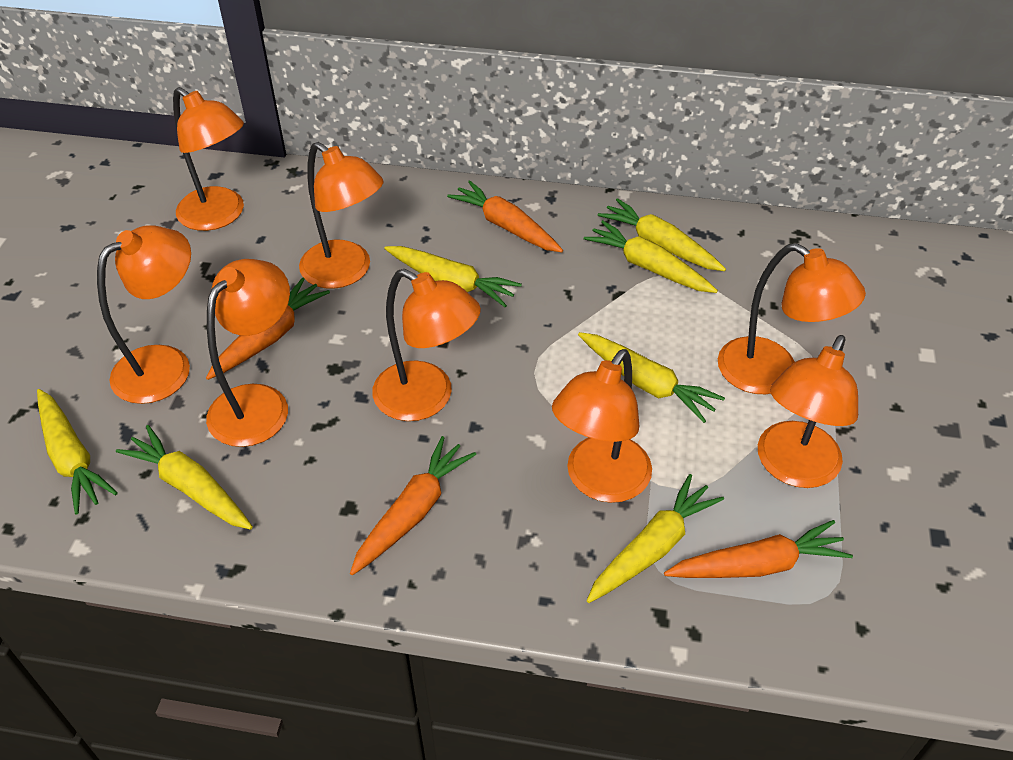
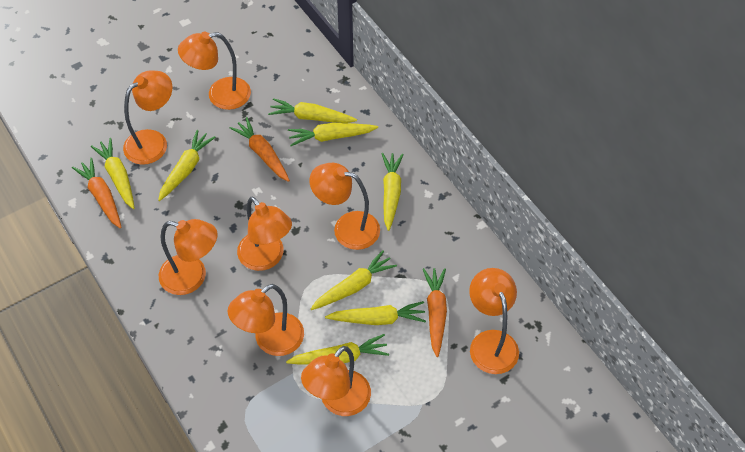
orange carrot: [206,277,330,380] [350,436,476,575] [447,180,563,252] [664,520,853,578] = 4 -> [72,158,122,229] [230,117,290,182] [423,268,447,357] = 3
yellow carrot: [37,389,118,515] [116,425,253,530] [384,246,522,307] [578,332,725,423] [584,220,718,293] [587,474,724,603] [598,198,726,271] = 7 -> [91,138,134,209] [158,130,216,201] [268,98,357,123] [286,334,389,365] [288,123,378,146] [311,250,397,310] [325,301,426,325] [382,153,404,231] = 8

